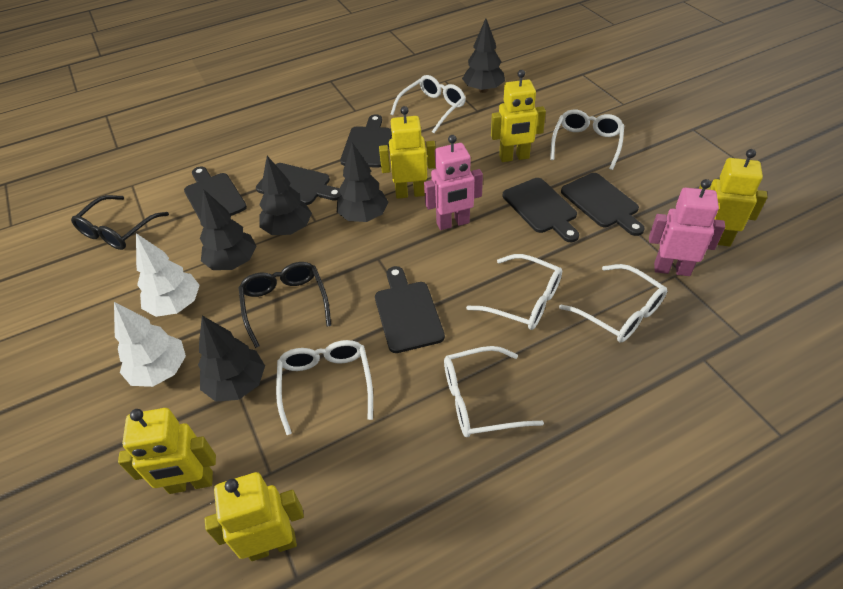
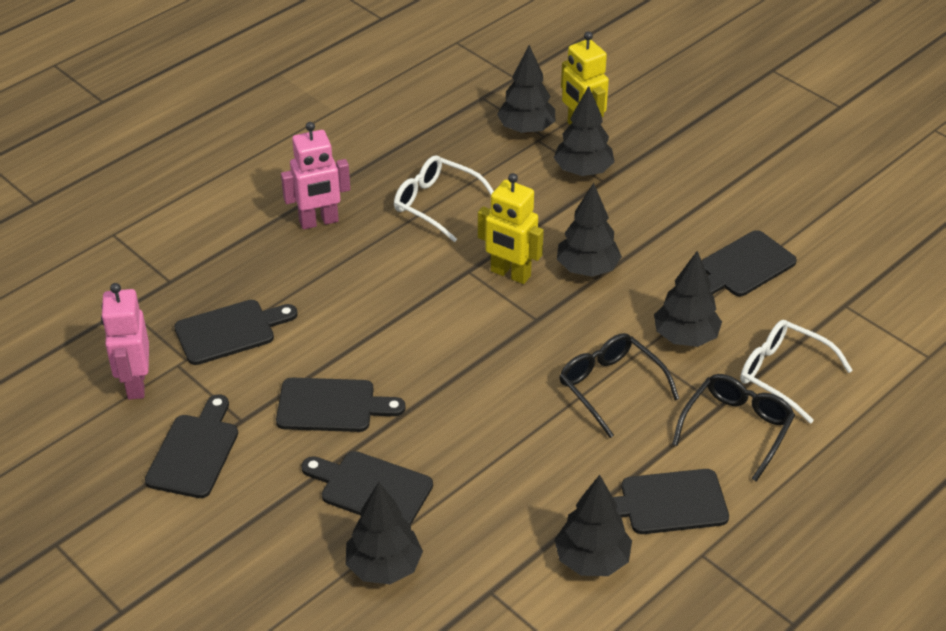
black tree: [198,316,265,402] [200,189,257,270] [259,156,312,235] [337,142,389,222] [462,18,505,93] = 5 -> [346,482,423,584] [497,45,555,134] [553,86,614,176] [554,475,632,576] [557,183,622,277] [654,251,722,347] = 6
white glasses: [276,340,373,435] [391,75,466,133] [444,346,544,437] [466,254,562,330] [550,110,624,170] [559,264,667,343] = 6 -> [394,155,494,242] [740,320,853,424] = 2
white tree: [114,302,186,387] [136,233,200,317] = 2 -> none = 0
yellow robot: [118,408,216,494] [205,472,304,561] [379,106,436,199] [491,70,546,162] [699,149,768,247] = 5 -> [478,173,544,284] [561,31,609,124] = 2

